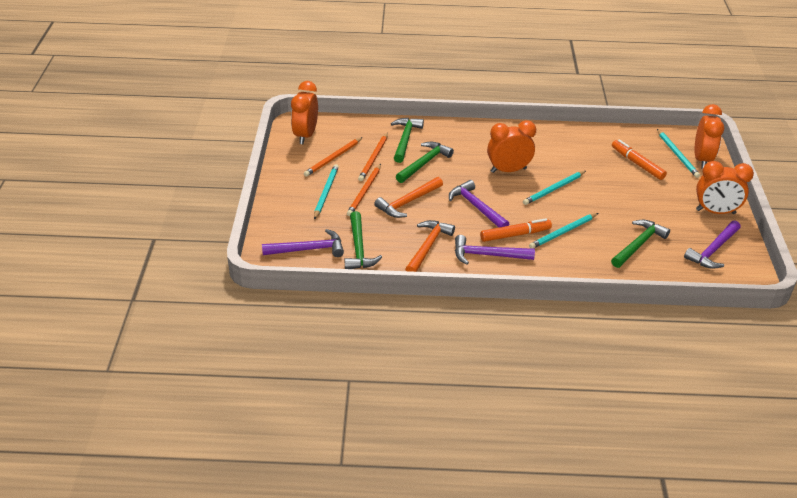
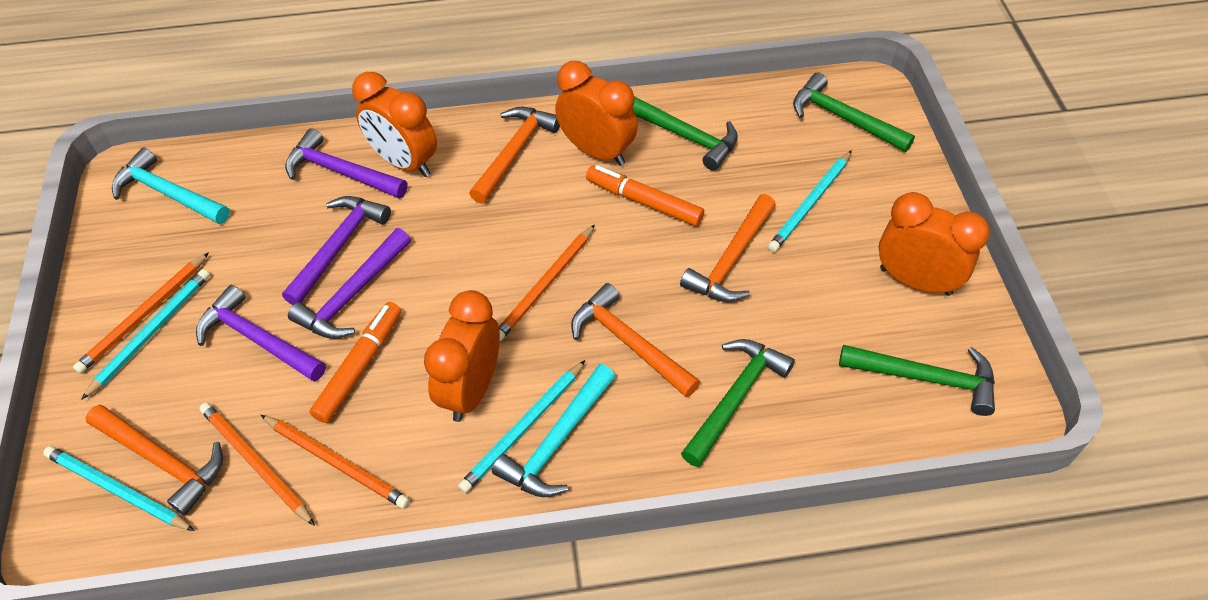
orange hammer: [375,177,443,218] [405,220,455,272] = 2 -> [86,404,223,515] [469,107,560,204] [571,283,700,398] [680,194,776,302] = 4
orange pencil: [304,137,363,177] [347,164,381,216] [358,133,388,181] = 3 -> [73,252,209,374] [199,402,315,526] [261,415,410,509] [499,225,595,341] = 4
turquoise hammer: none = 0 -> [112,148,230,224] [492,364,616,497] = 2

